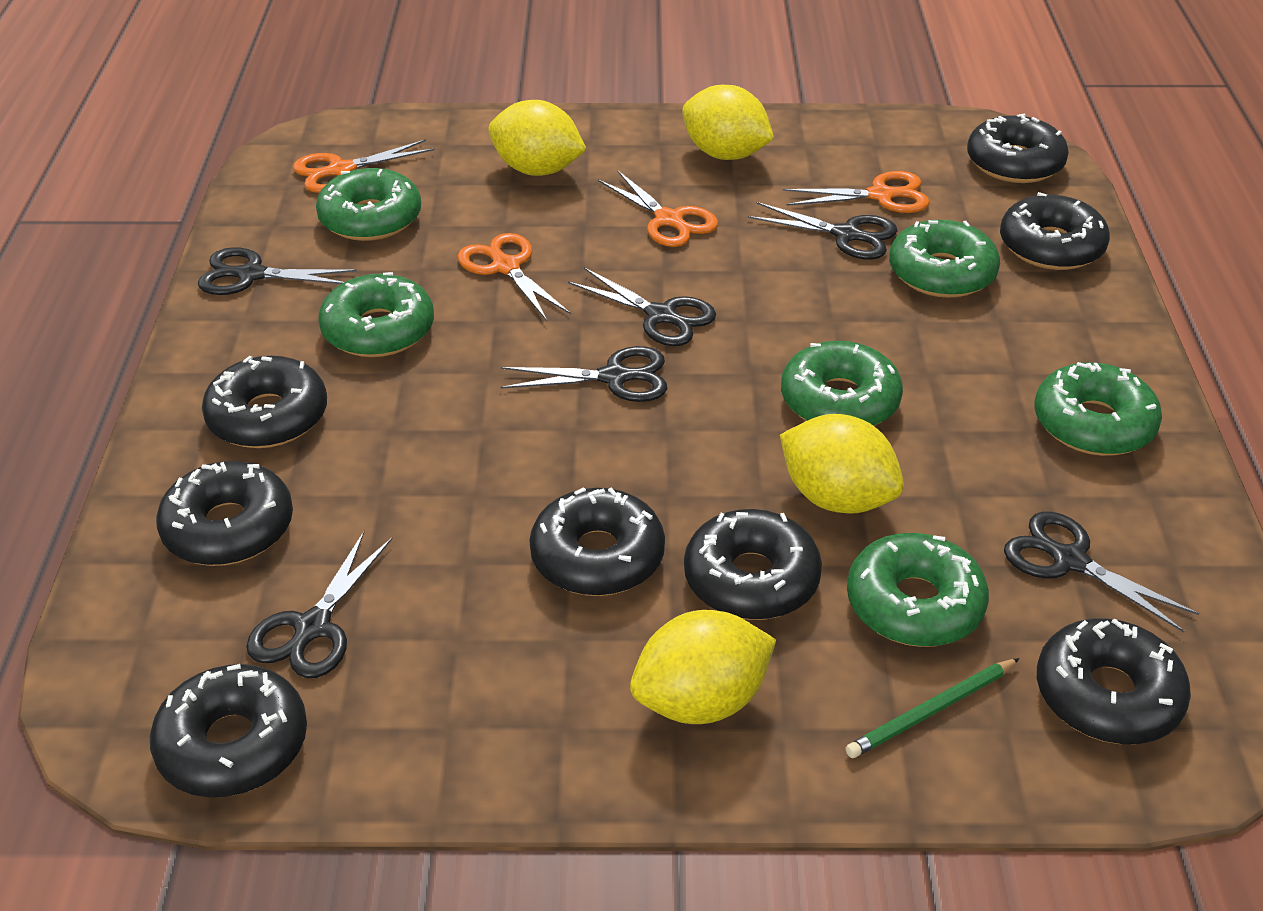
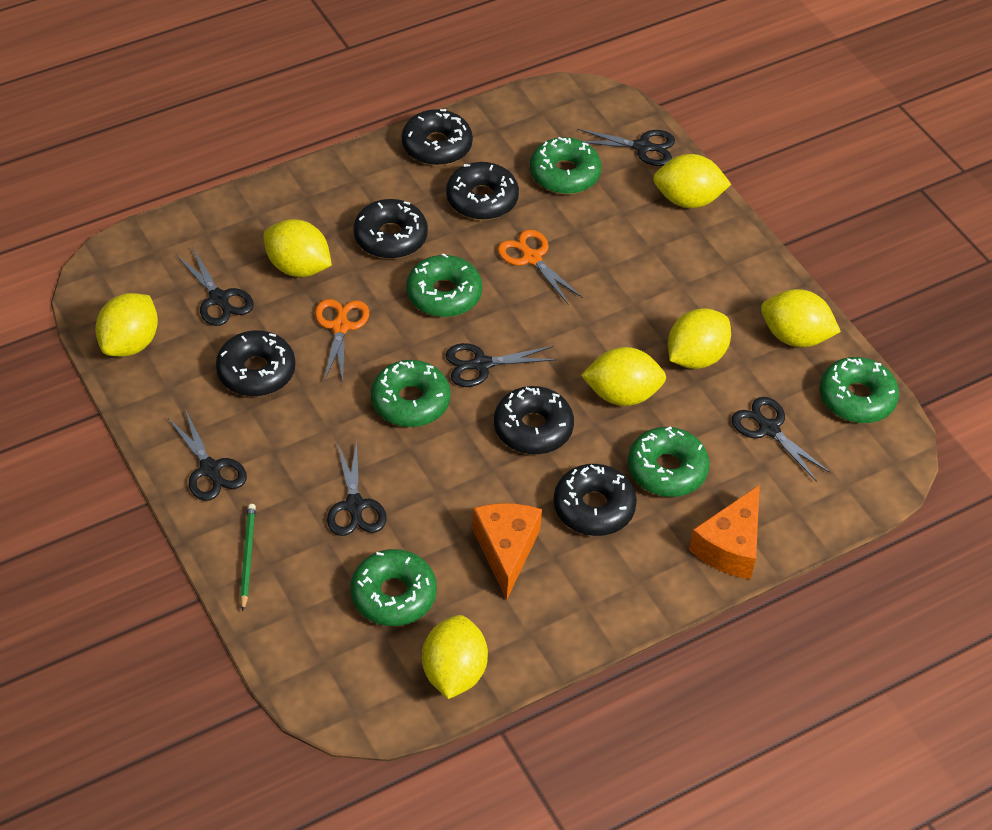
black donut: [150,664,307,797] [156,461,293,566] [202,356,327,448] [529,487,665,596] [684,509,822,620] [967,114,1069,183] [1000,192,1110,270] [1037,618,1191,744] = 8 -> [216,330,295,396] [353,199,428,259] [402,109,473,165] [446,162,519,220] [494,386,574,454] [553,464,637,536] = 6
orange cheese: none = 0 -> [472,503,542,600] [689,485,760,579] = 2
orange scissors: [293,139,434,193] [458,233,571,321] [598,170,718,247] [783,171,930,213] = 4 -> [315,299,369,382] [497,229,583,304] = 2
yellow lemon: [488,100,587,176] [630,610,776,724] [682,85,774,160] [780,414,904,514] = 4 -> [95,293,158,357] [263,219,332,277] [422,615,488,699] [581,347,666,406] [653,154,731,208] [668,308,731,369] [761,289,841,347] = 7

